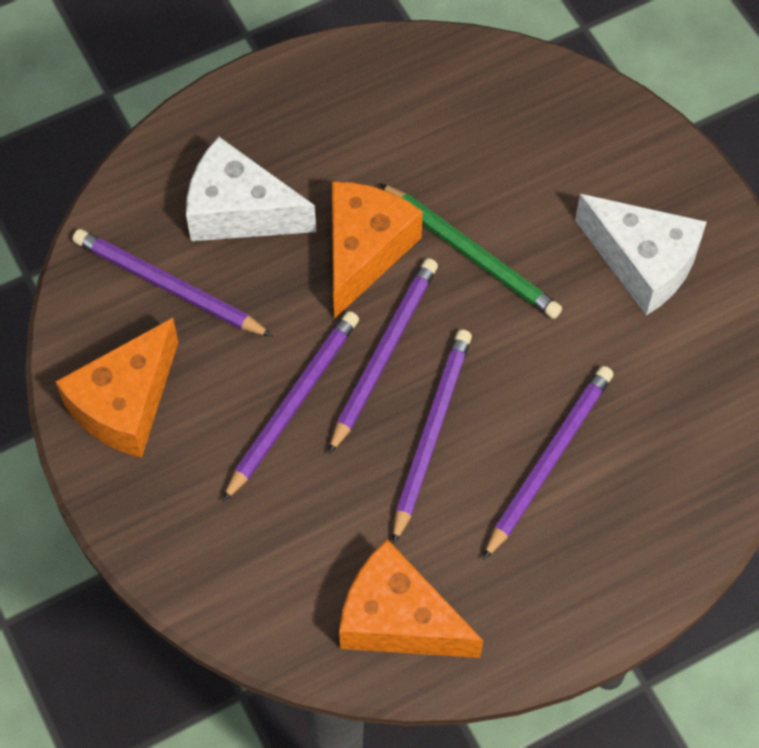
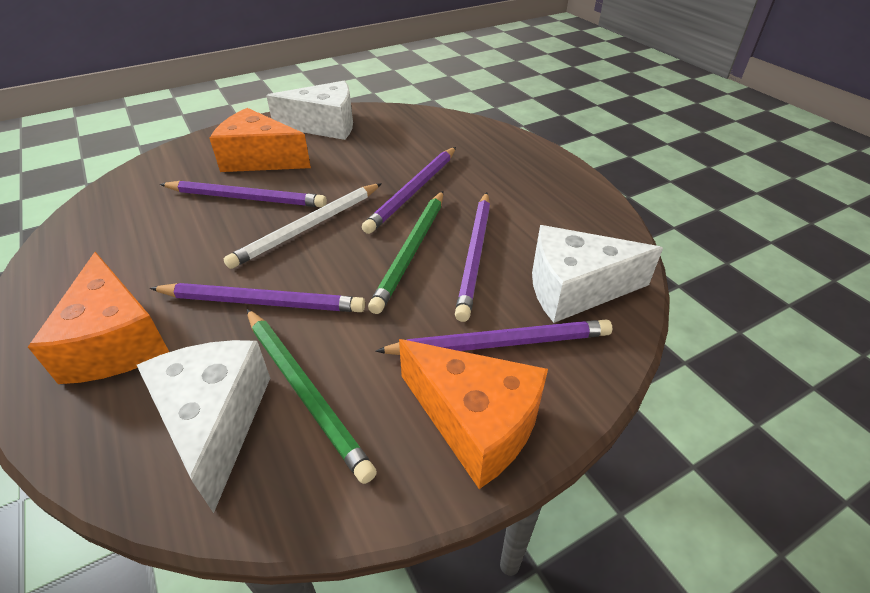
green pencil: [379,183,562,319] = 1 -> [247,309,377,484] [368,191,443,314] = 2
white cheese: [186,137,316,241] [575,194,707,315] = 2 -> [137,340,270,513] [266,81,353,140] [532,225,663,323] = 3
white pencil: none = 0 -> [224,183,382,269] = 1

